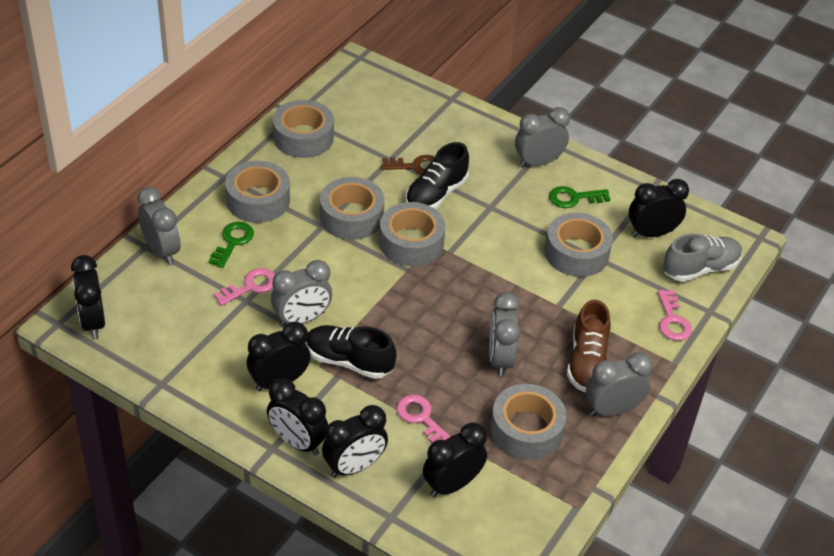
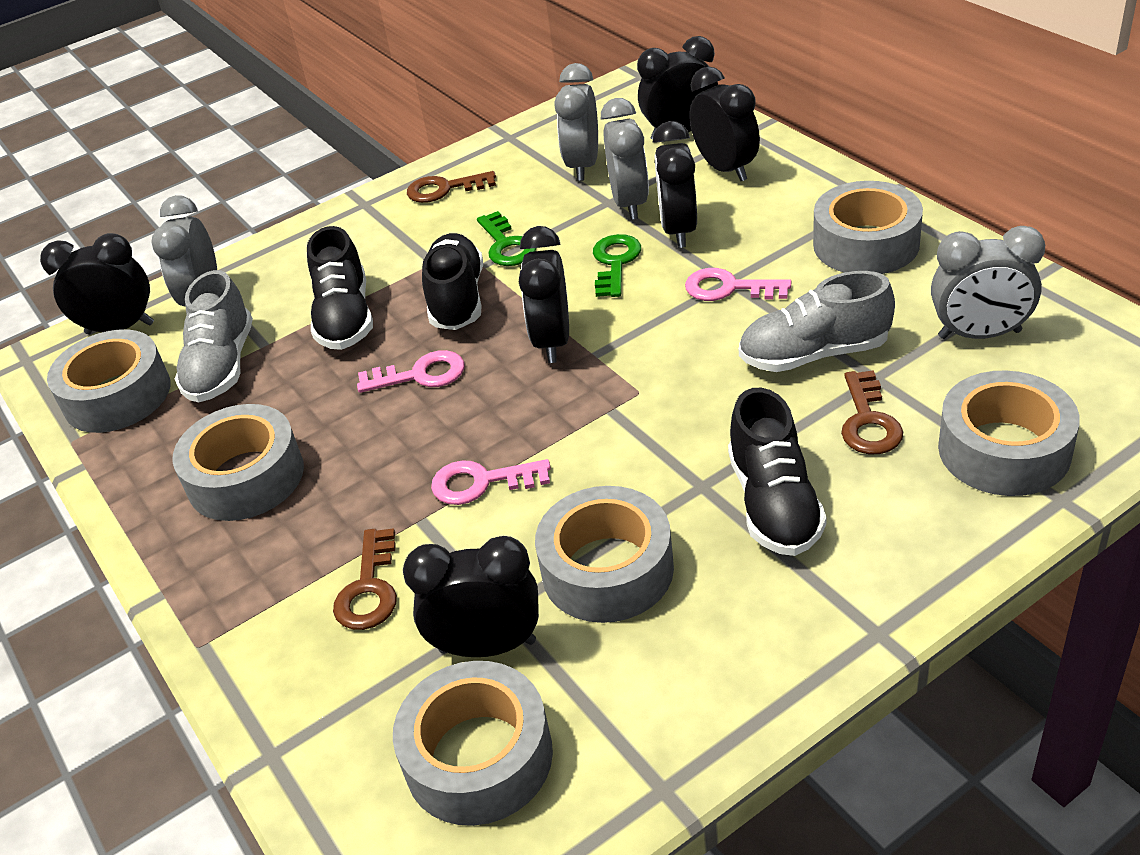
black shoe: [306,325,397,379] [405,142,469,209] = 2 -> [307,226,373,350] [422,233,483,330] [728,388,827,556] = 3
brown key: [381,155,435,175] = 1 -> [333,528,397,630] [407,171,496,203] [841,370,903,454] = 3
brown shoe: [567,300,611,392] = 1 -> none = 0
grey clock: [137,187,181,265] [271,260,332,327] [489,292,520,377] [515,107,570,168] [586,352,653,416] = 5 -> [151,195,217,307] [554,63,598,181] [601,98,649,220] [931,226,1045,339] = 4
grey shoe: [663,233,742,282] = 1 -> [175,270,253,402] [739,271,895,372] = 2

